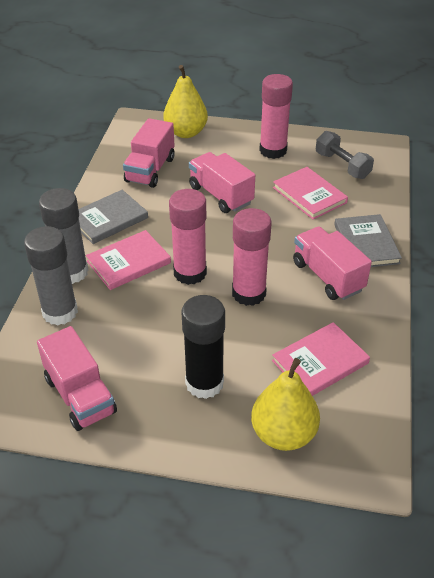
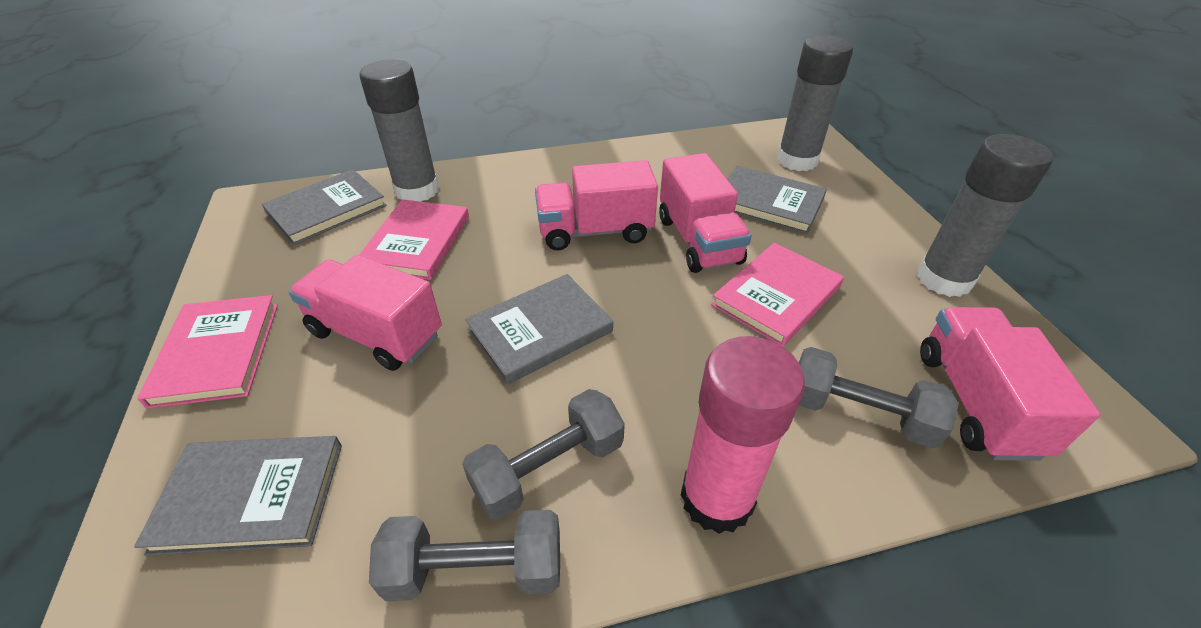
black glue stick: [181,295,225,399] = 1 -> none = 0
grey book: [79,190,148,244] [334,214,402,267] = 2 -> [134,436,342,555] [262,169,386,245] [465,274,613,384] [727,166,827,234] = 4
grey dumbbell: [316,131,374,179] = 1 -> [369,510,560,601] [462,389,625,520] [799,347,959,449] = 3
grey glue stick: [24,226,78,325] [39,188,89,284] = 2 -> [360,60,439,202] [777,35,853,171] [917,134,1053,297] = 3
pink glue stick: [169,189,207,285] [232,208,271,306] [259,74,293,159] = 3 -> [680,336,805,534] = 1
yellow pear: [163,65,208,138] [251,358,320,451] = 2 -> none = 0

